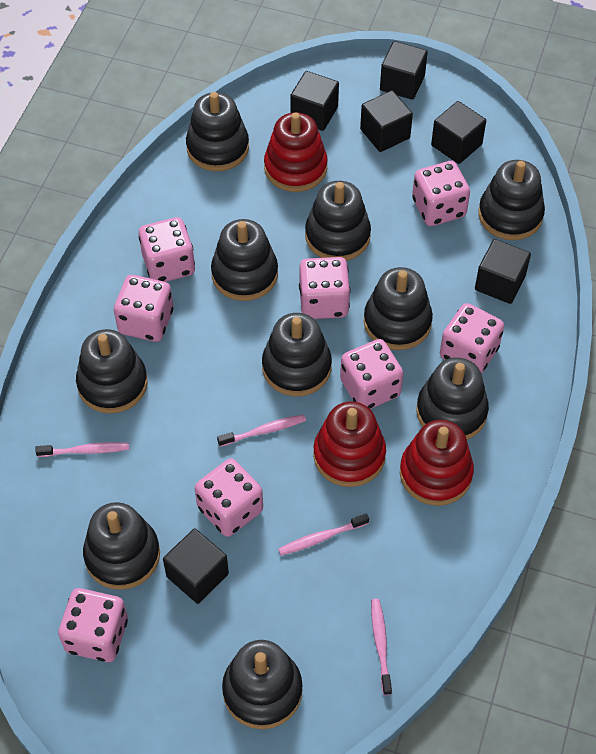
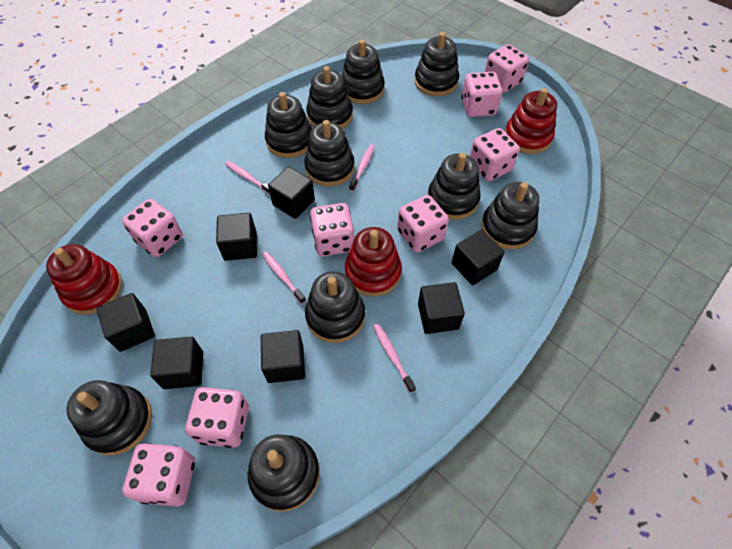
black cube: [163,528,229,604] [290,71,339,131] [360,90,413,152] [380,41,428,100] [431,101,486,164] [475,239,531,304] = 6 -> [96,293,155,352] [150,337,203,389] [216,213,257,261] [261,330,305,383] [268,166,315,219] [418,282,465,334] [452,229,504,285] = 7

